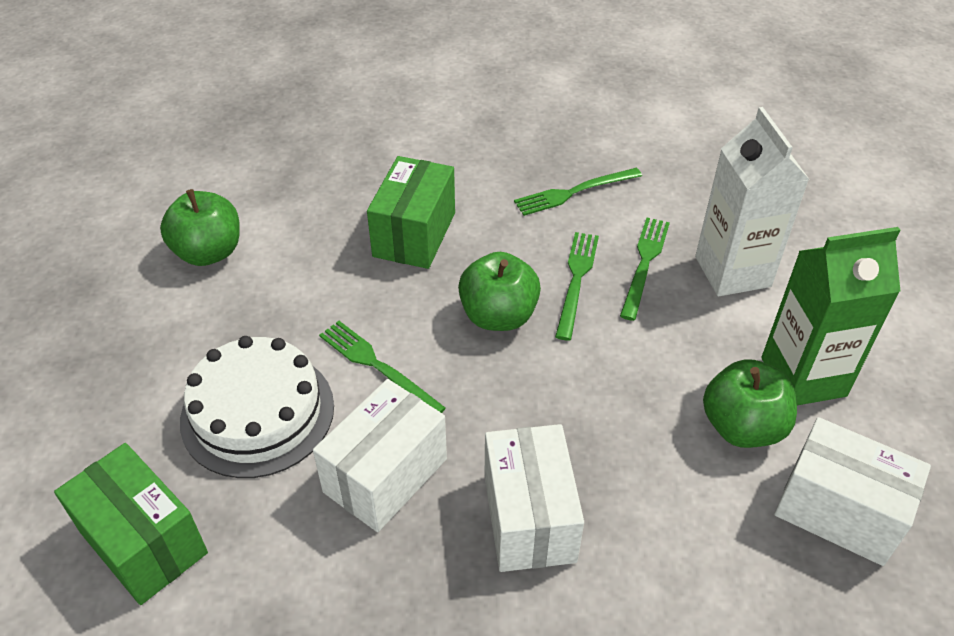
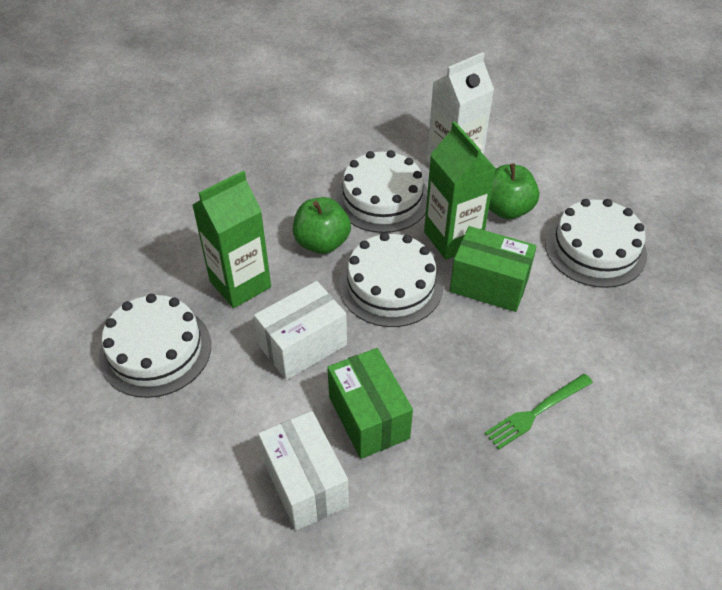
green apple: [160,189,240,266] [458,252,541,331] [703,359,797,448] = 3 -> [293,197,351,254] [489,163,539,219] = 2
green carton: [761,227,901,405] = 1 -> [192,171,271,308] [424,121,496,260] = 2
green fork: [319,321,446,413] [514,168,642,216] [555,232,599,341] [620,218,670,321] = 4 -> [485,374,593,449] = 1
white box: [313,379,447,532] [485,424,584,572] [774,417,931,566] = 3 -> [254,281,347,380] [258,411,349,531] = 2
white cake: [180,336,334,478] = 1 -> [99,294,211,398] [335,150,428,233] [339,233,443,327] [545,199,647,288] = 4

